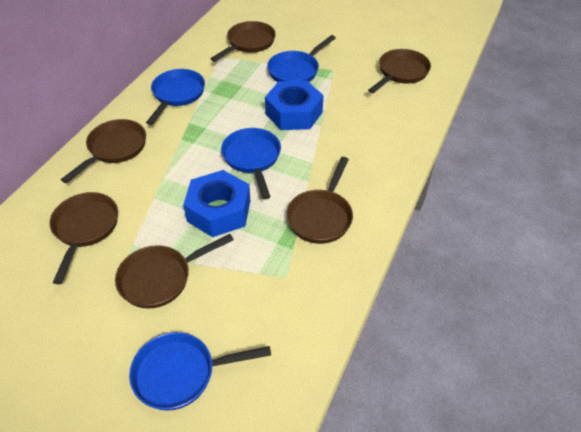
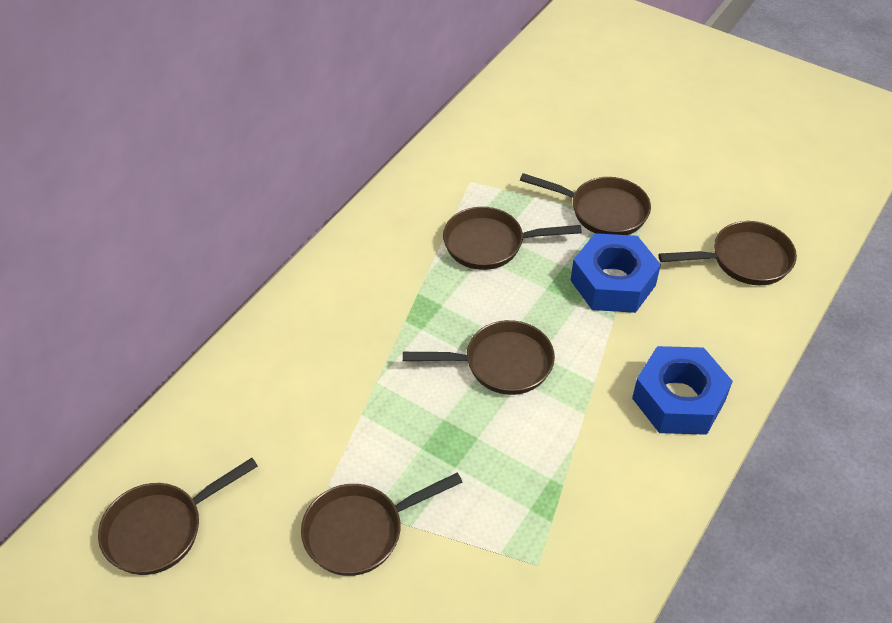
blue pan: [129,332,271,411] [146,69,205,125] [221,128,281,199] [267,35,336,82] = 4 -> none = 0

